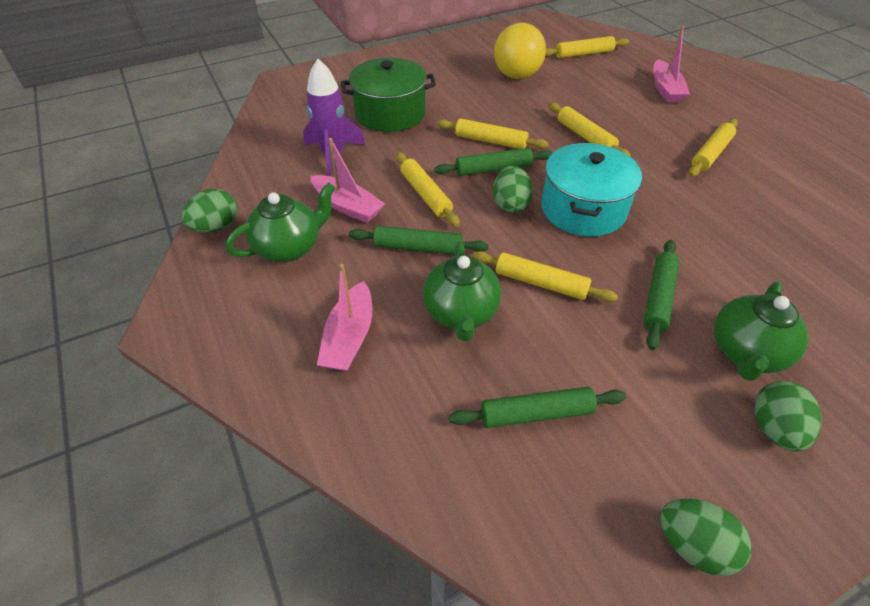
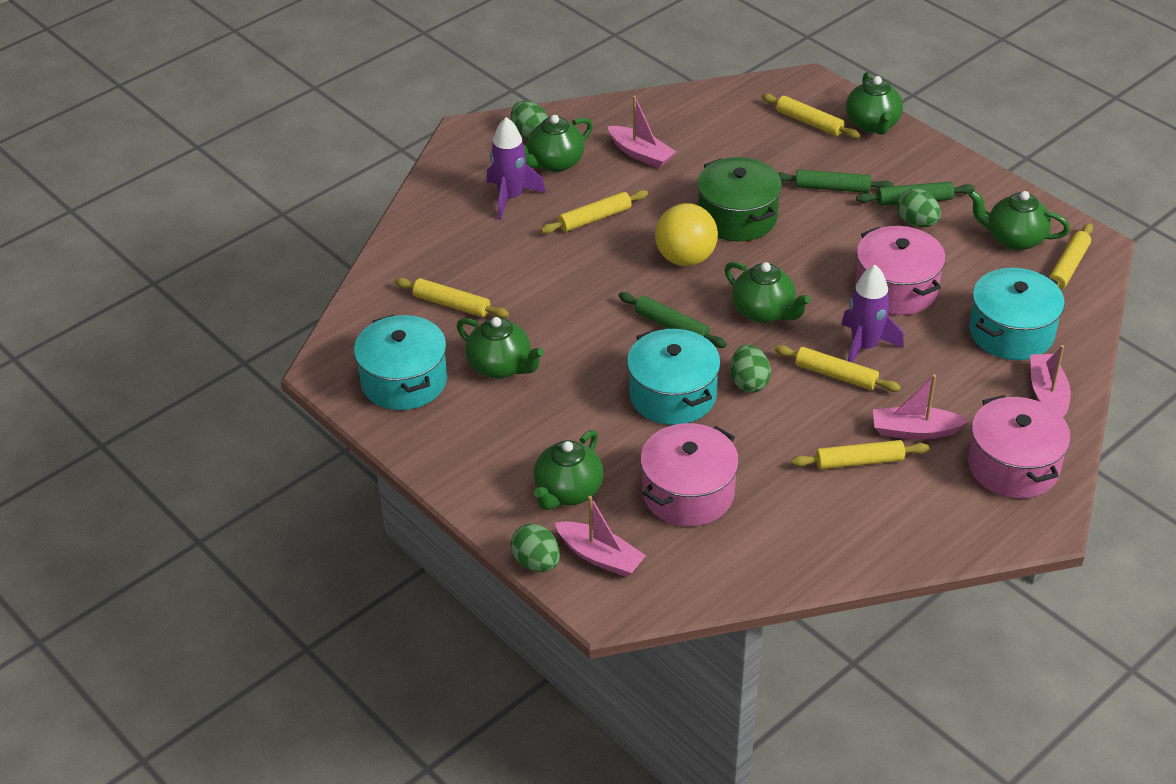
green rolling pin: [349,226,489,255] [434,148,552,176] [449,387,626,428] [644,240,680,350] = 4 -> [619,292,727,348] [778,169,893,193] [856,182,975,206] = 3
green teapot: [226,182,335,262] [423,241,501,341] [714,282,808,381] = 3 -> [457,317,544,379] [523,115,593,172] [534,430,604,510] [724,262,811,323] [846,72,903,135] [969,190,1070,251] = 6
pink boat: [310,138,385,223] [317,264,372,371] [653,26,690,103] = 3 -> [555,496,646,577] [608,96,676,168] [873,374,969,440] [1030,345,1071,417] = 4
pink pot: none = 0 -> [640,423,739,526] [855,226,946,315] [968,395,1071,499] = 3
purple rocket: [303,59,365,176] = 1 -> [487,117,546,220] [841,265,904,363] = 2
turquoise pot: [541,143,642,237] = 1 -> [354,315,447,410] [627,329,721,425] [969,268,1065,360] = 3

